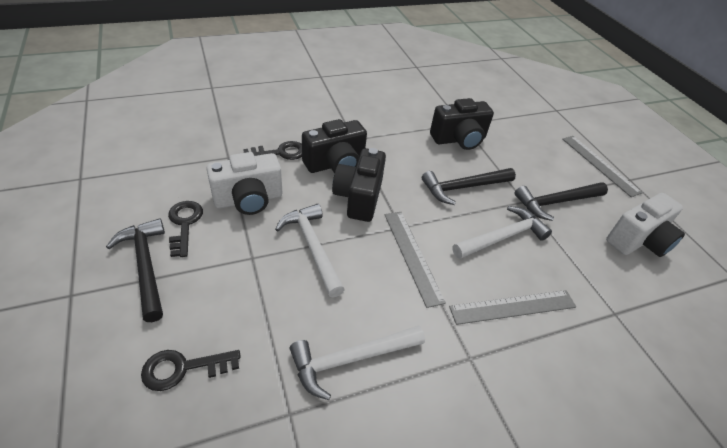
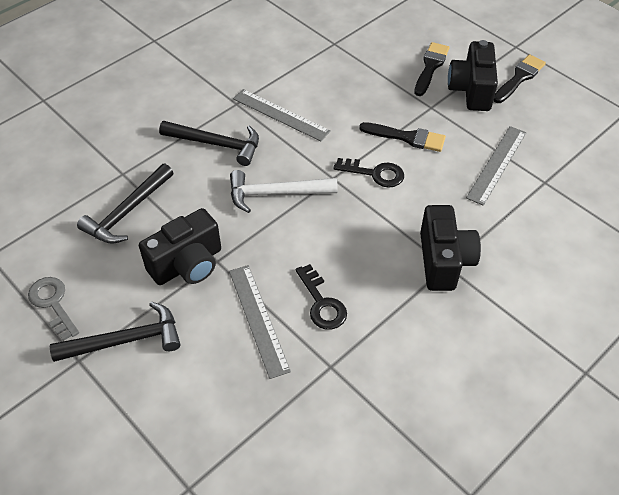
black brush: none = 0 -> [359,122,446,152] [414,42,450,96] [493,54,546,103] = 3
black key: [141,350,241,391] [168,201,203,257] [243,141,302,160] = 3 -> [296,264,347,330] [333,158,404,188] = 2
grey key: none = 0 -> [28,277,79,341] = 1
white camera: [206,152,282,215] [606,193,685,257] = 2 -> none = 0
white hammer: [275,204,345,297] [290,325,425,400] [453,206,552,259] = 3 -> [230,170,338,213] = 1

